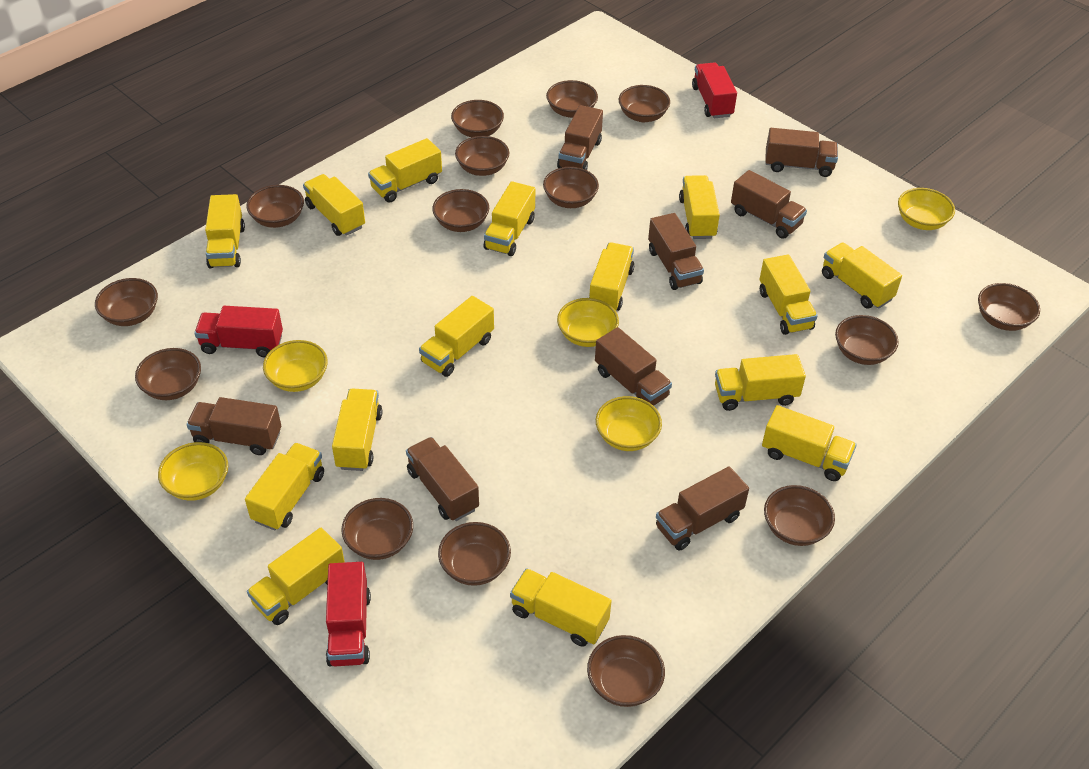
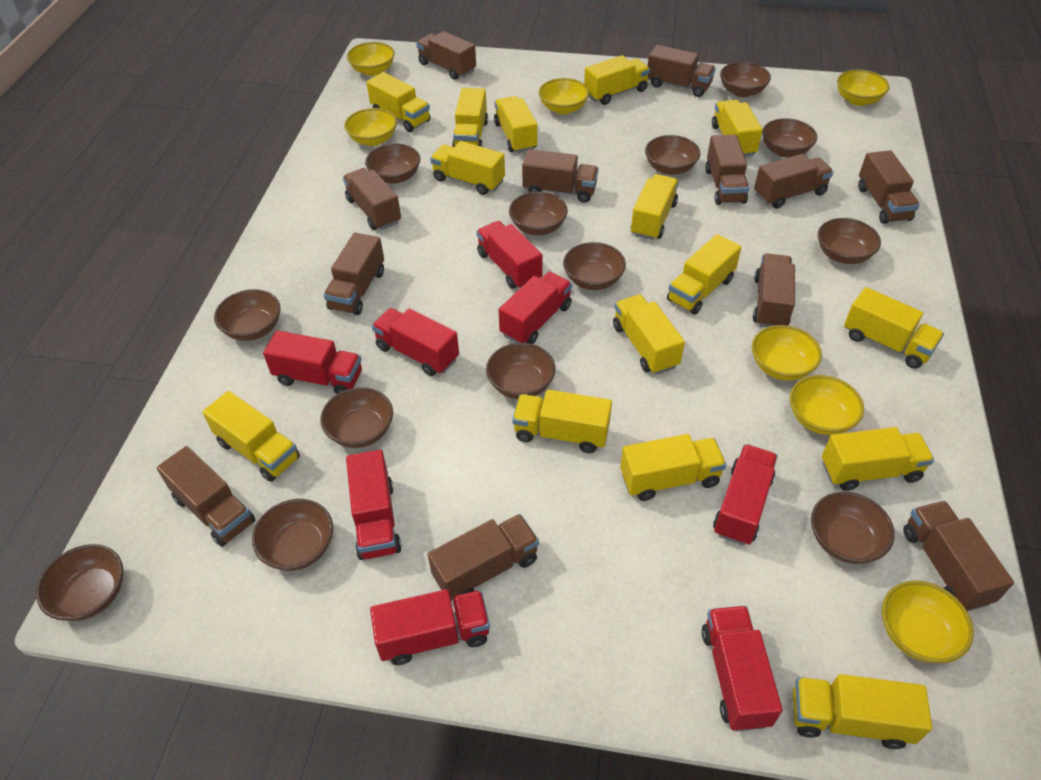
brown bowl: [95,278,158,326] [135,348,201,400] [246,185,304,228] [341,498,413,560] [432,189,489,232] [438,522,511,586] [451,100,504,137] [455,136,509,176] [543,167,599,208] [546,80,598,118] [587,635,665,707] [619,85,670,122] [764,485,835,546] [835,315,899,365] [978,283,1040,331] = 15 -> [36,544,123,621] [214,289,280,341] [252,499,333,571] [320,387,393,448] [365,144,421,184] [486,343,556,399] [509,192,568,235] [563,242,626,290] [645,135,700,175] [720,62,771,97] [762,118,817,158] [811,492,895,564] [818,218,881,264] = 13
brown truck: [187,397,281,455] [406,437,479,521] [557,105,603,170] [595,327,672,406] [648,213,704,290] [656,466,749,551] [731,170,807,239] [765,128,838,177] = 8 -> [157,446,255,547] [324,233,384,315] [343,168,401,230] [416,31,476,80] [428,514,539,600] [522,149,598,203] [648,45,716,97] [705,135,749,205] [753,253,795,327] [754,154,833,209] [858,150,920,224] [903,501,1014,611] = 12
red truck: [194,306,283,357] [326,562,371,666] [692,62,737,119] = 3 -> [263,330,362,394] [346,450,402,560] [370,589,490,665] [372,308,459,376] [476,221,543,289] [498,272,572,344] [702,606,783,731] [713,444,778,545] = 8
yellow bowl: [158,442,228,501] [263,340,328,392] [557,298,619,347] [596,396,662,451] [898,188,955,230] = 5 -> [344,108,397,146] [347,42,395,76] [539,78,589,114] [752,325,822,381] [790,375,864,435] [837,70,889,106] [882,580,974,663] = 7

